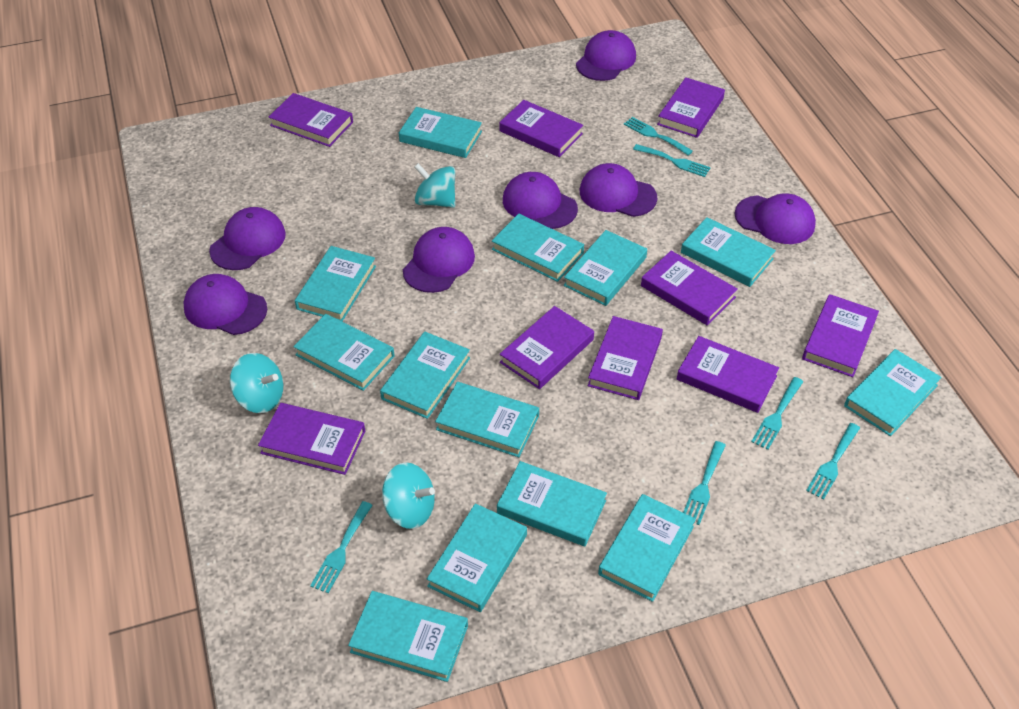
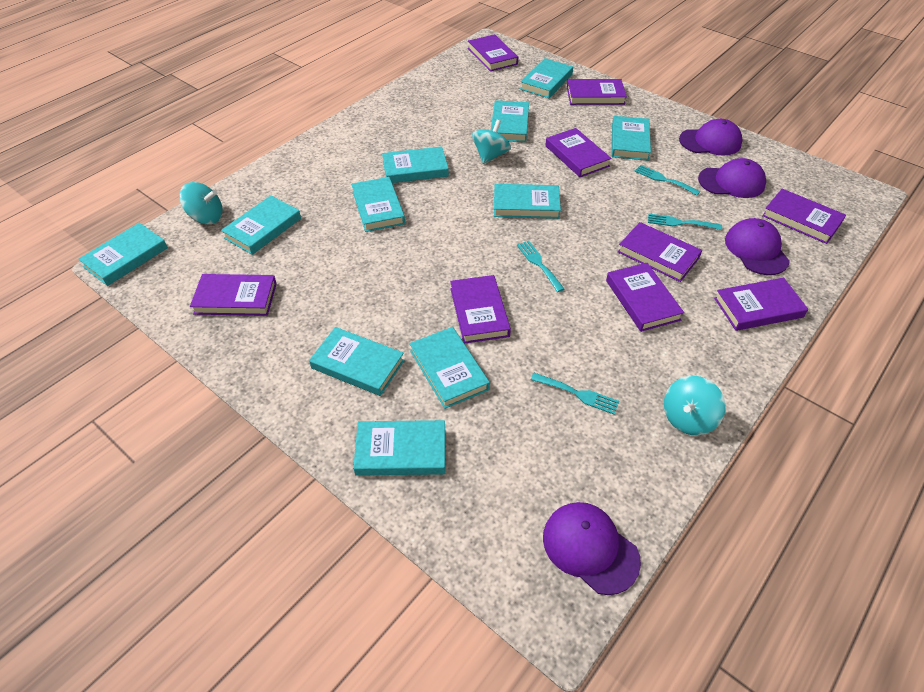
purple cap: [184,274,267,335] [209,207,286,270] [403,227,475,293] [503,172,578,229] [576,30,636,81] [580,163,658,217] [734,193,816,244] = 7 -> [543,502,641,595] [679,119,742,155] [698,158,766,198] [725,218,790,275] = 4
turquoise book: [293,314,395,391] [295,246,376,321] [348,591,468,682] [380,332,470,419] [399,107,482,158] [427,504,527,612] [435,382,539,457] [492,214,584,282] [497,461,607,546] [564,230,647,306] [598,494,696,602] [681,217,776,287] [844,349,942,436] = 13 -> [78,223,168,286] [221,195,301,255] [309,327,404,396] [351,177,405,232] [353,420,445,476] [382,146,449,183] [409,327,490,409] [491,100,529,142] [494,184,561,219] [520,58,573,98] [611,116,651,161] = 11
turquoise fork: [310,501,373,593] [624,117,693,155] [633,144,711,177] [683,441,726,525] [751,377,803,450] [806,423,860,500] = 6 -> [517,241,564,292] [531,373,619,414] [634,165,700,195] [648,214,722,230] = 4

